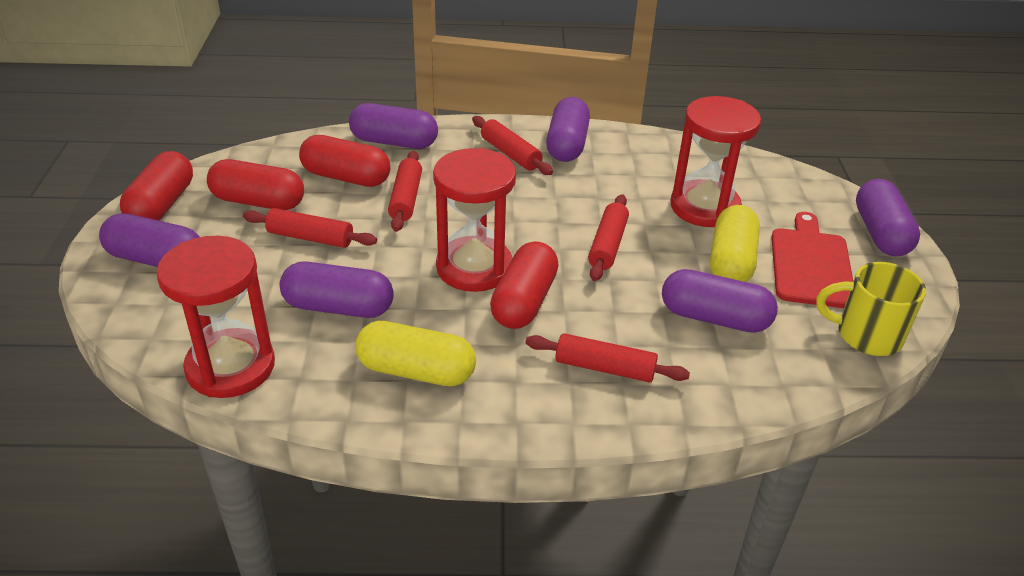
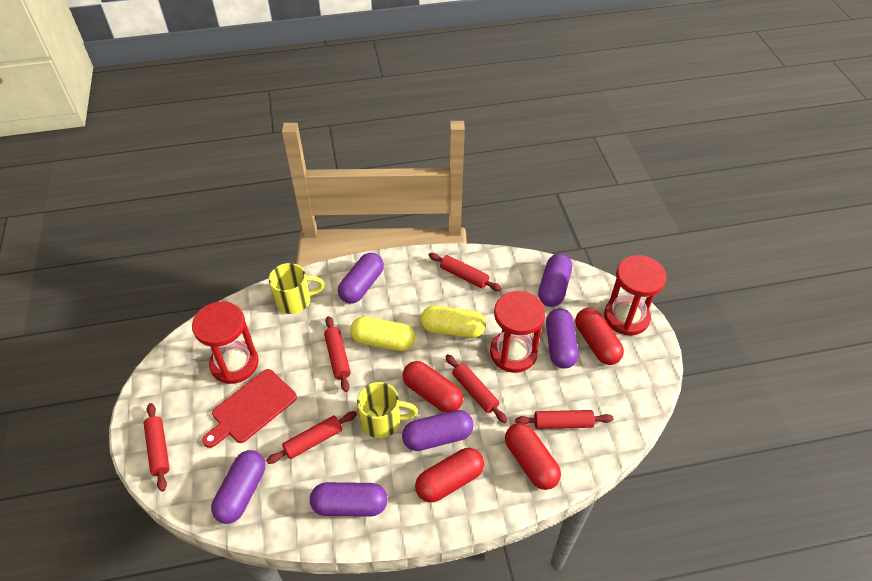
red rolling pin: [243,208,377,248] [388,151,422,232] [472,116,553,175] [526,333,690,383] [588,194,629,281] = 5 -> [144,403,170,492] [266,411,357,464] [324,316,351,392] [428,253,502,291] [445,354,508,423] [515,410,613,429] = 6
yellow mug: [816,262,926,356] = 1 -> [269,263,324,314] [357,382,418,438] = 2

